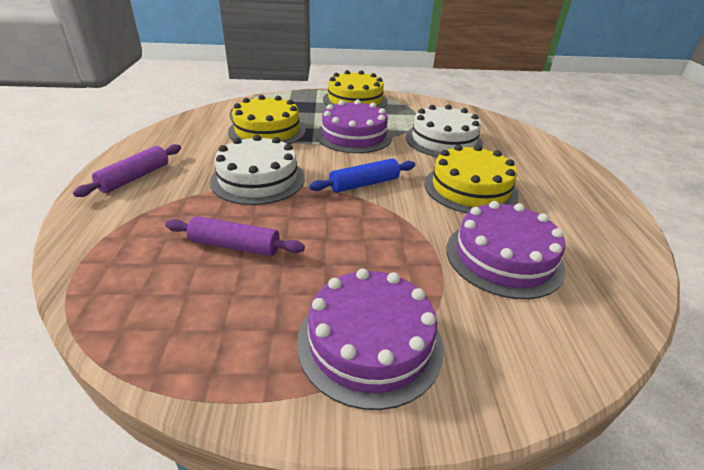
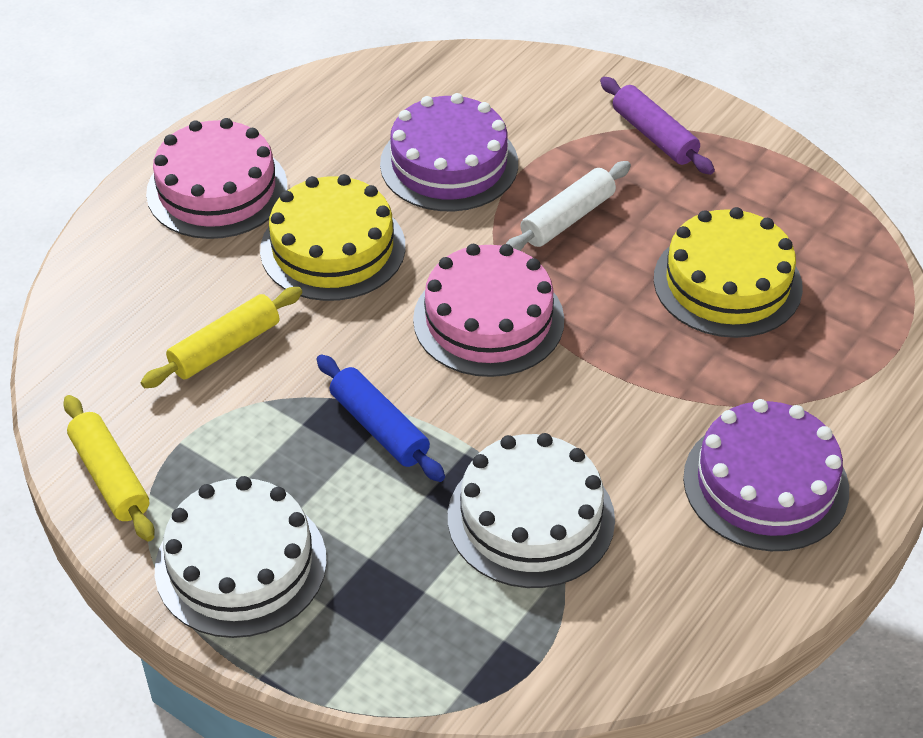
pink cake: none = 0 -> [146,118,287,239] [413,244,564,377] = 2
purple cake: [297,269,443,410] [316,100,392,153] [446,201,565,299] = 3 -> [380,93,518,211] [683,399,849,551] = 2
purple rolling pin: [73,144,181,197] [165,216,305,256] = 2 -> [600,77,715,175] = 1
white rolling pin: none = 0 -> [506,161,631,251] = 1
yellow cake: [228,95,306,144] [323,70,388,108] [424,145,519,213] = 3 -> [260,174,405,301] [654,207,803,338] = 2
yellow rolling pin: none = 0 -> [63,395,155,541] [141,287,302,388] = 2

